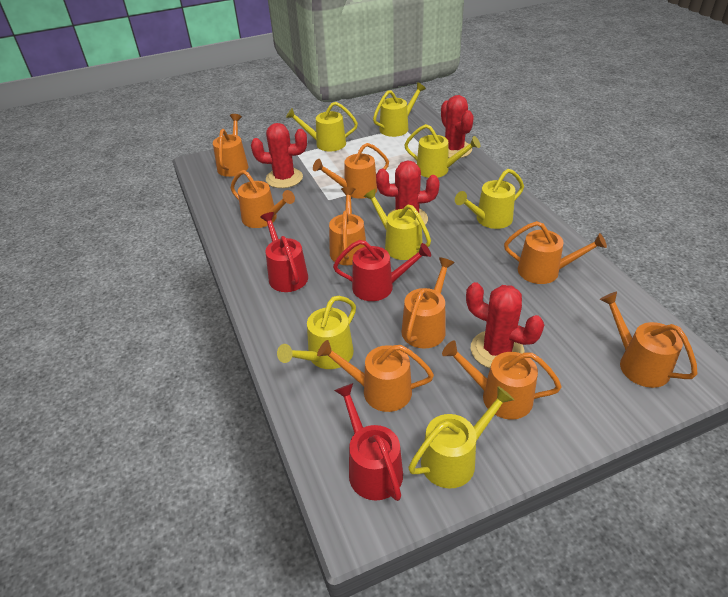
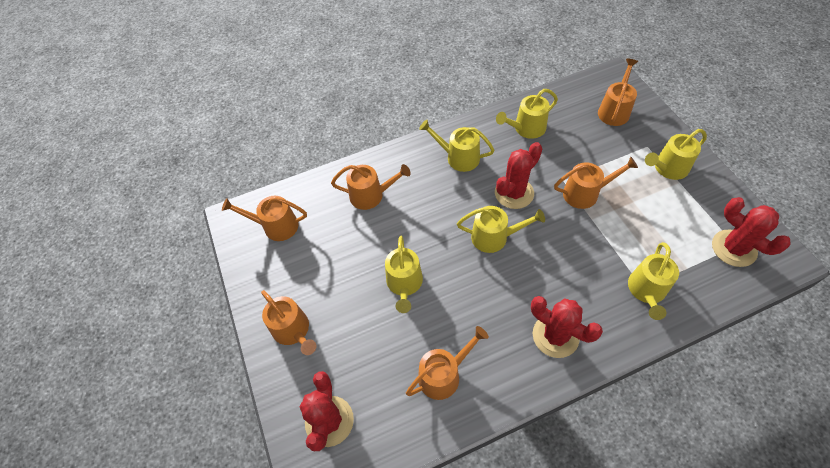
orange watering can: [213,114,249,177] [231,170,295,228] [313,143,389,199] [317,340,434,412] [329,187,366,265] [401,257,455,349] [442,341,562,420] [504,221,607,284] [600,292,698,388] = 9 -> [222,196,307,241] [261,290,317,355] [331,164,411,210] [406,326,489,400] [554,157,638,209] [598,59,638,126] = 6
red watering can: [260,212,308,292] [333,240,431,301] [334,383,403,501] = 3 -> none = 0
yellow watering can: [277,296,356,369] [286,102,358,151] [364,189,431,260] [373,83,426,137] [404,124,480,178] [409,386,514,488] [455,169,524,229] = 7 -> [385,236,423,313] [419,120,494,172] [457,206,545,253] [496,89,558,139] [628,242,679,320] [645,129,707,180] = 6

